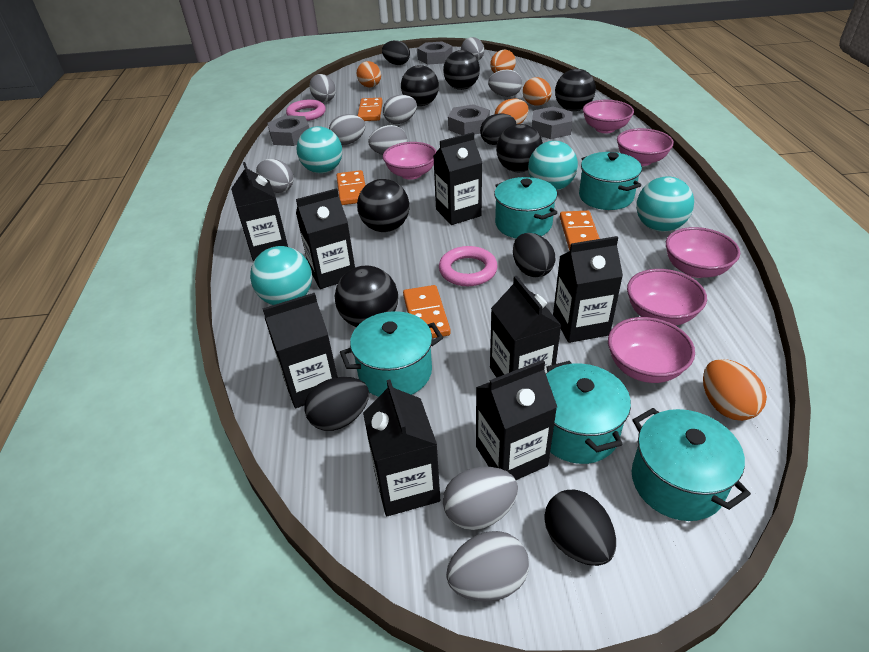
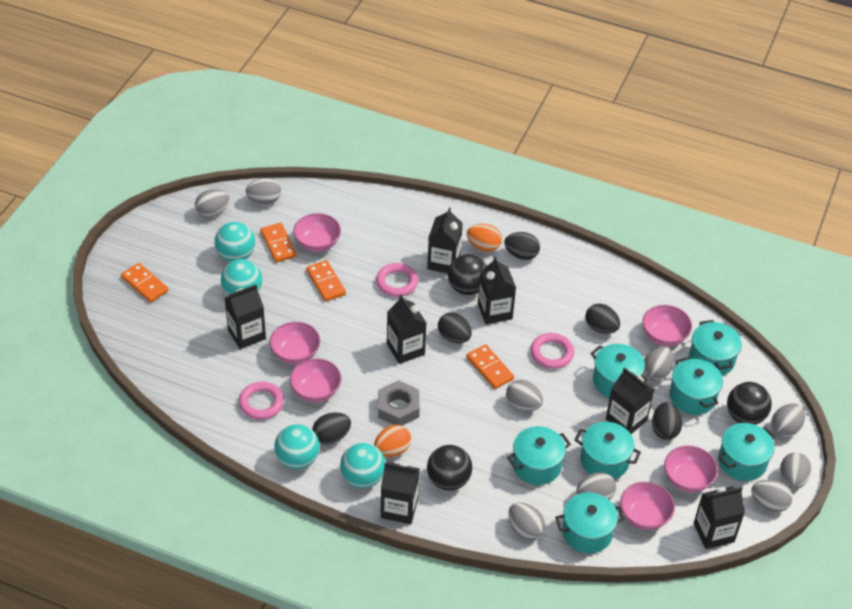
black ball: [335,265,398,327] [357,179,409,232] [401,65,439,106] [443,50,480,90] [496,124,543,172] [555,69,596,111] = 6 -> [427,445,472,491] [448,254,487,295] [727,382,772,425] = 3
black carton: [231,162,288,261] [262,293,337,408] [296,188,355,289] [363,379,440,516] [433,132,482,225] [476,360,557,480] [490,276,562,378] [553,236,623,343] = 8 -> [225,284,266,349] [381,462,420,524] [387,295,426,364] [427,208,463,273] [478,257,516,324] [606,368,654,434] [693,486,745,549] = 7
grey nut: [267,115,309,146] [417,41,453,65] [448,104,490,135] [532,107,572,139] = 4 -> [378,380,420,426] = 1
orange egg: [357,61,381,87] [490,50,516,73] [495,98,529,124] [523,77,552,106] [703,359,767,421] = 5 -> [374,425,411,457] [467,224,502,252] = 2
pink ring: [286,100,326,121] [439,246,498,286] = 2 -> [239,382,284,420] [376,263,418,297] [531,333,574,369] = 3
turquoise pot: [340,311,443,397] [494,177,557,238] [546,361,631,464] [579,152,642,210] [632,408,751,521] = 5 -> [507,426,571,485] [555,492,625,554] [575,422,641,479] [590,344,648,398] [670,357,723,415] [689,320,742,376] [718,423,776,481] = 7

